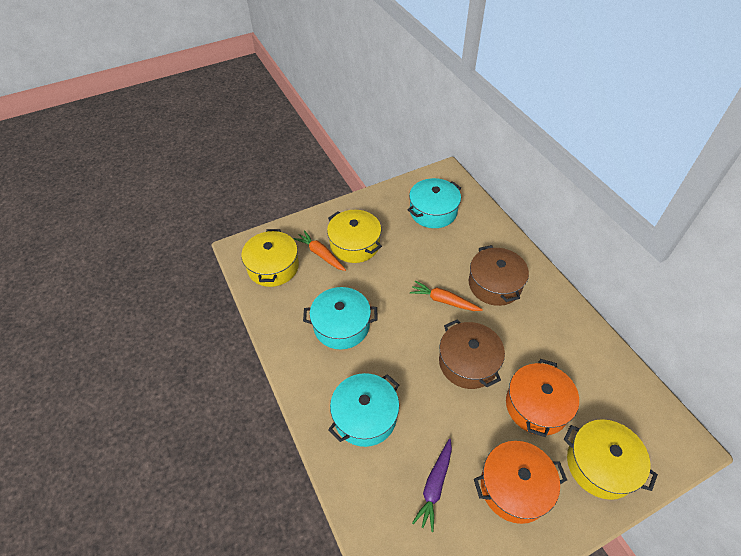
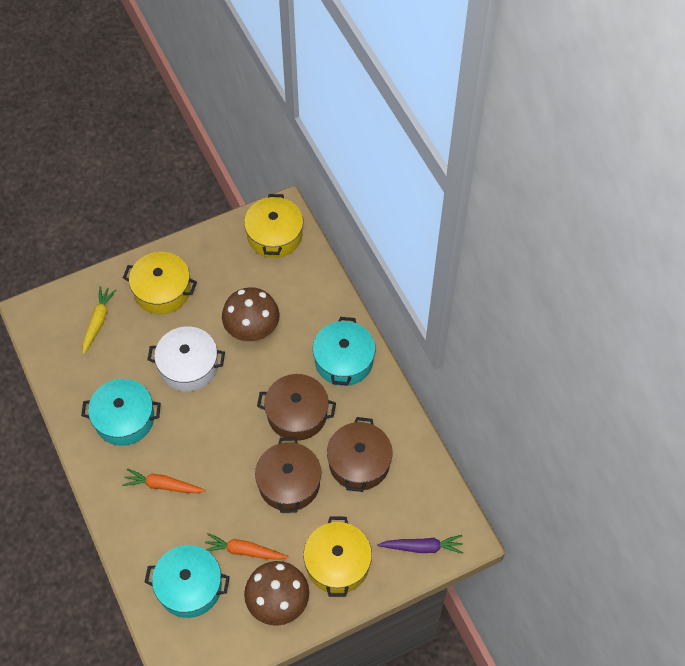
brown mushroom: none = 0 -> [222,287,280,341] [244,561,309,626] = 2
brown pot: [439,319,505,389] [469,245,529,306] = 2 -> [255,437,321,513] [257,374,336,441] [327,417,392,492] = 3
orange pot: [474,441,567,524] [506,359,579,437] = 2 -> none = 0
white pot: none = 0 -> [147,327,225,392] = 1
yellow carrot: none = 0 -> [82,286,116,355] = 1

